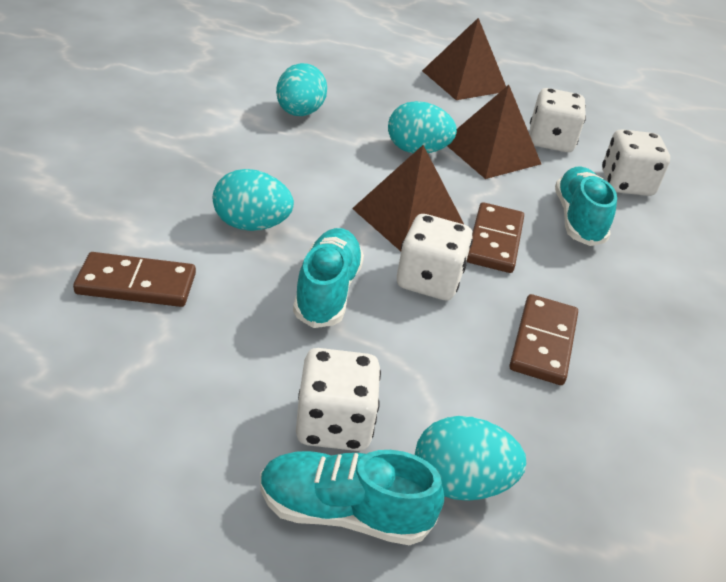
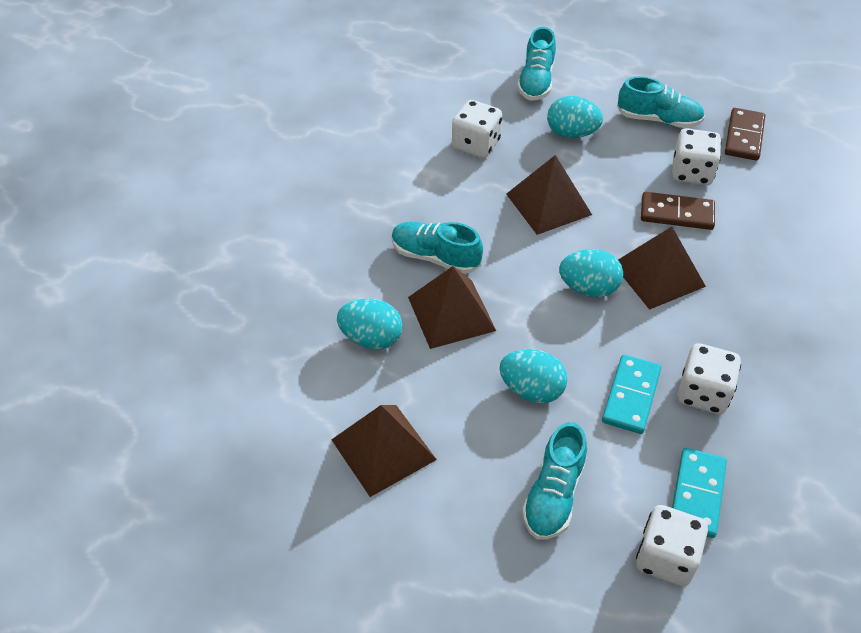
brown domino: [73,252,196,307] [466,202,524,273] [509,294,578,385] = 3 -> [641,192,715,230] [725,108,765,161] = 2
brown pyramid: [352,145,464,251] [422,18,506,100] [447,85,541,179] = 3 -> [331,405,437,497] [408,266,496,349] [506,155,592,235] [618,227,706,310] = 4
turquoise domino: none = 0 -> [602,355,661,434] [672,448,727,538] = 2
turquoise shoe: [260,450,444,545] [293,228,364,328] [555,167,617,246] = 3 -> [392,221,483,274] [517,27,556,101] [522,422,587,540] [617,76,705,128] = 4

